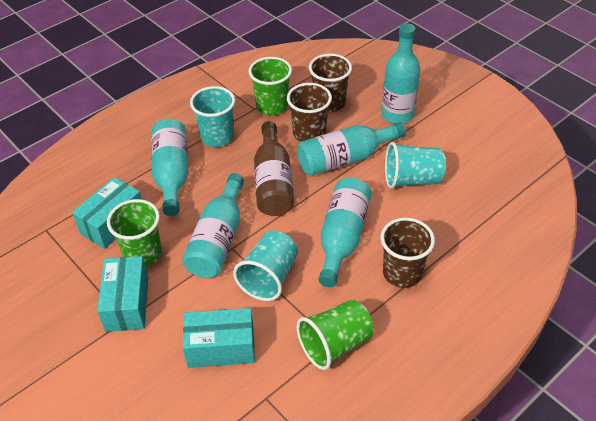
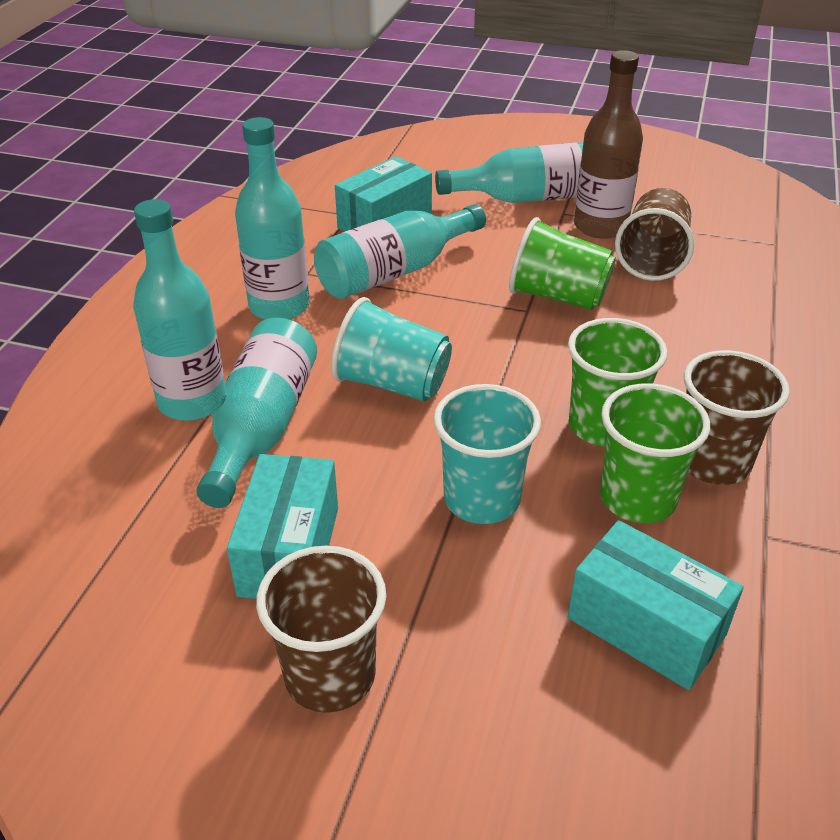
turquoise cup: [190,86,235,147] [233,231,298,301] [385,142,446,189] = 3 -> [331,297,452,402] [433,384,541,524] = 2

